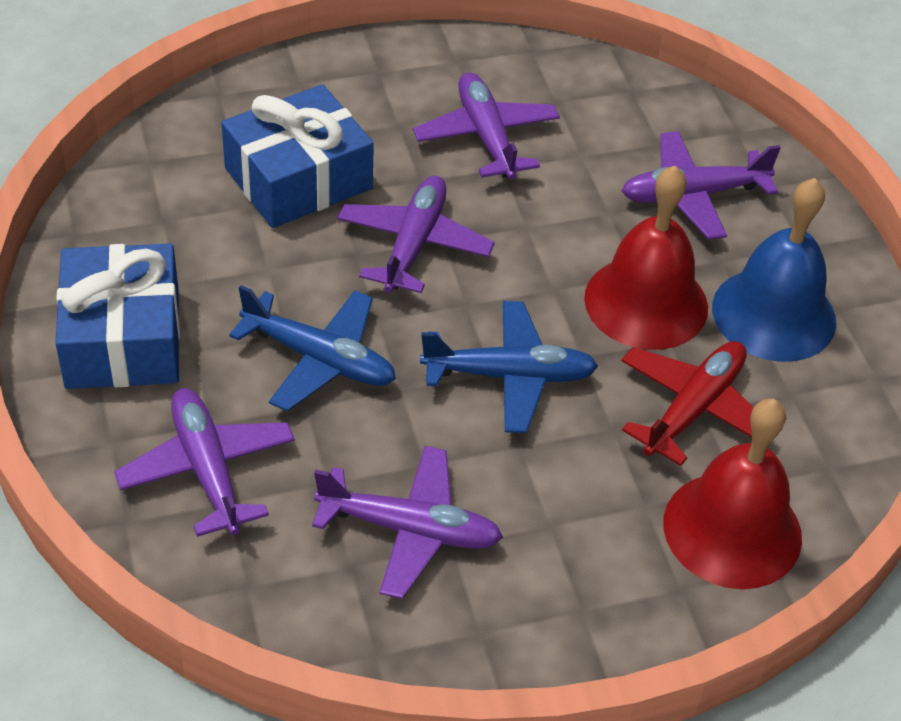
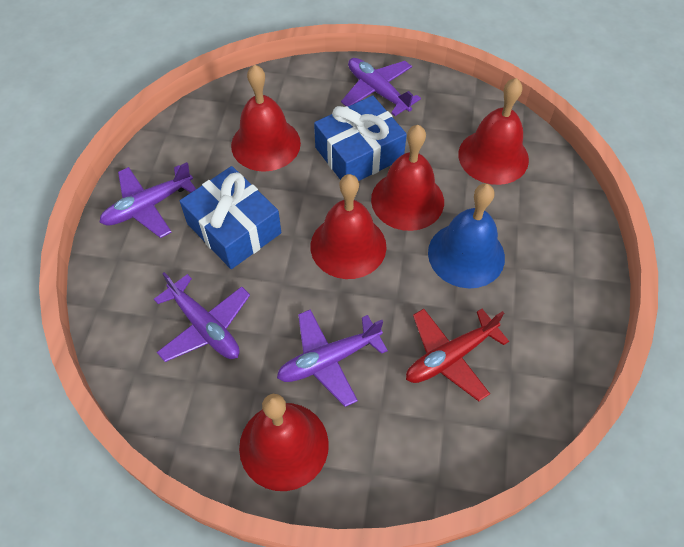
blue plane: [229,285,396,412] [420,301,598,433] = 2 -> none = 0
purple plane: [114,388,295,537] [312,446,503,599] [337,175,495,293] [413,72,560,180] [622,131,781,240] = 5 -> [99,162,196,238] [154,272,250,362] [277,309,388,407] [341,58,421,116] = 4
red bell: [584,166,708,350] [663,398,802,589] = 2 -> [231,65,301,172] [239,394,329,491] [310,174,386,279] [371,125,444,231] [458,78,529,185] = 5

